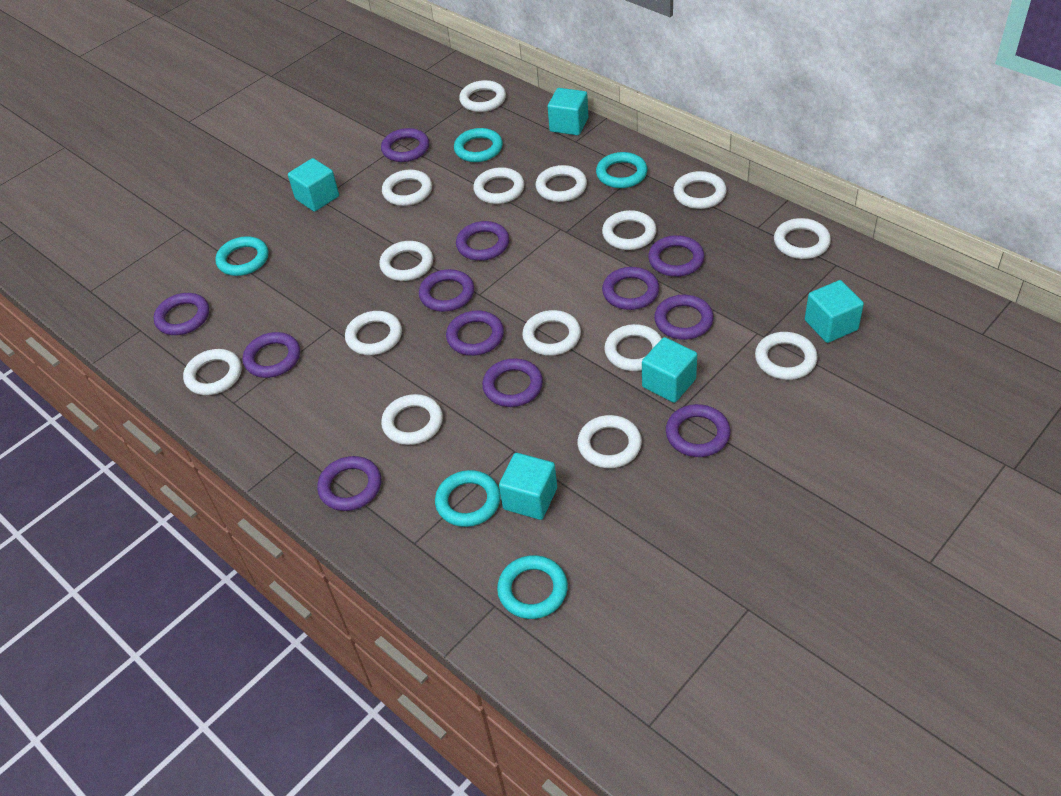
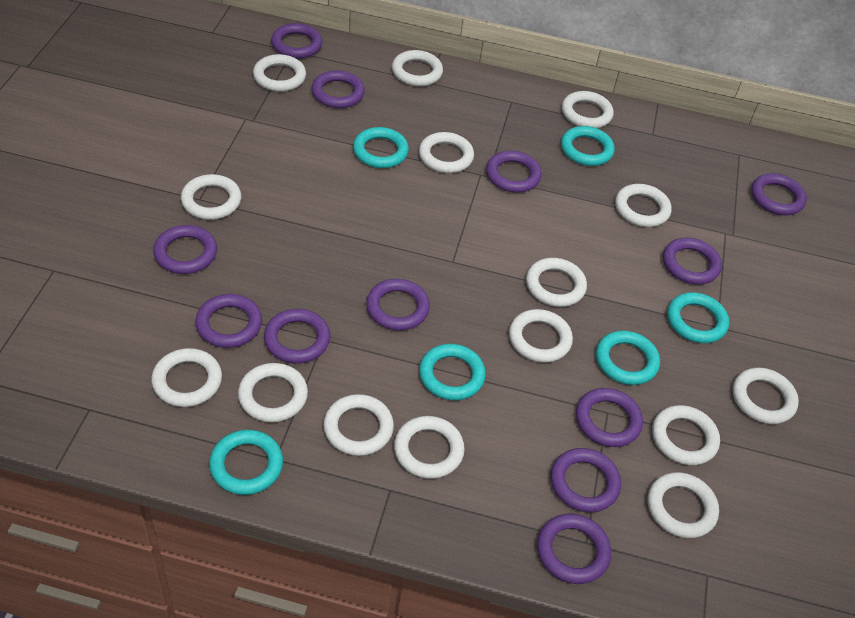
turquoise cube: [288,158,339,212] [499,453,557,520] [548,88,588,135] [642,337,697,403] [805,280,864,343] = 5 -> none = 0
turquoise ring: [215,236,268,276] [435,470,501,527] [454,128,503,162] [497,555,568,619] [596,152,647,188] = 5 -> [209,430,283,495] [353,127,409,168] [419,344,486,400] [561,126,615,166] [596,330,660,385] [667,292,729,343] = 6

